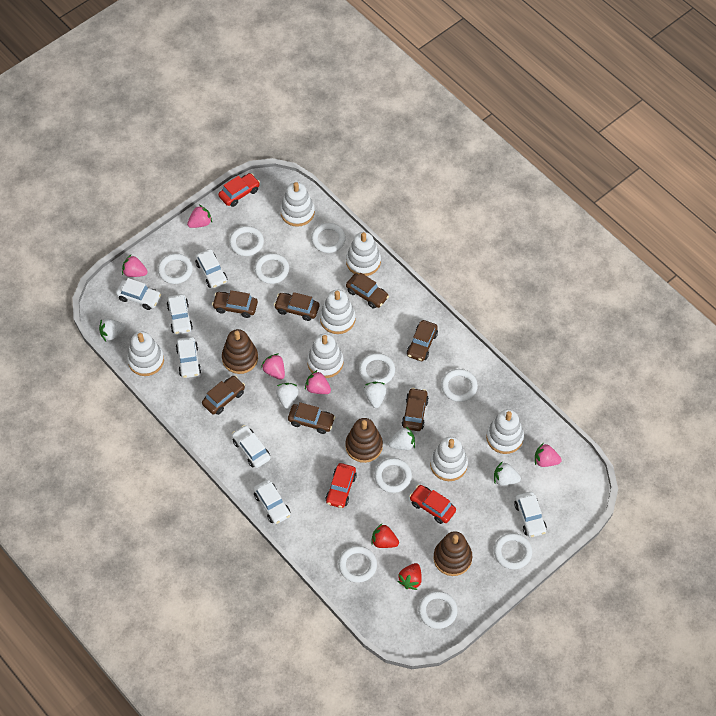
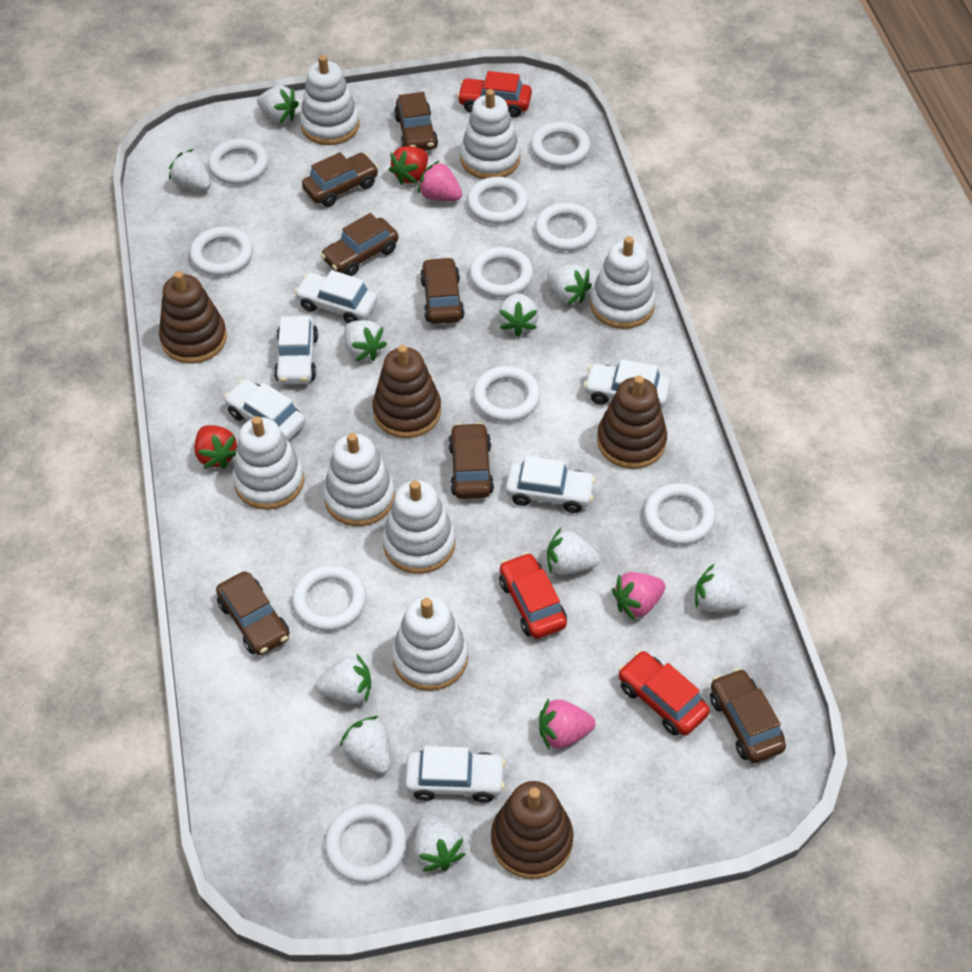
brown stacking toy: [222,329,258,374] [345,418,383,463] [433,531,472,576] = 3 -> [159,271,227,364] [373,345,441,438] [491,781,573,879] [597,376,667,469] = 4
pink strawberry: [122,254,148,277] [187,205,212,228] [261,354,285,380] [305,370,331,394] [535,443,562,467] = 5 -> [418,160,462,201] [539,698,596,750] [612,572,665,620] = 3
white car: [116,278,161,310] [167,294,193,335] [176,337,201,378] [195,249,227,288] [232,425,270,468] [253,480,290,524] [514,492,547,537] = 7 -> [224,379,306,441] [274,316,318,384] [294,270,378,323] [405,746,506,803] [505,456,596,513] [583,359,670,408] = 6
white strawberry: [99,319,125,341] [276,383,299,409] [364,382,387,408] [388,426,415,450] [494,461,521,486] = 5 -> [169,149,211,190] [257,86,299,123] [315,654,371,704] [340,716,391,774] [344,320,387,361] [414,814,466,871] [498,293,539,337] [547,264,592,305] [547,528,600,575] [695,563,749,612] = 10

